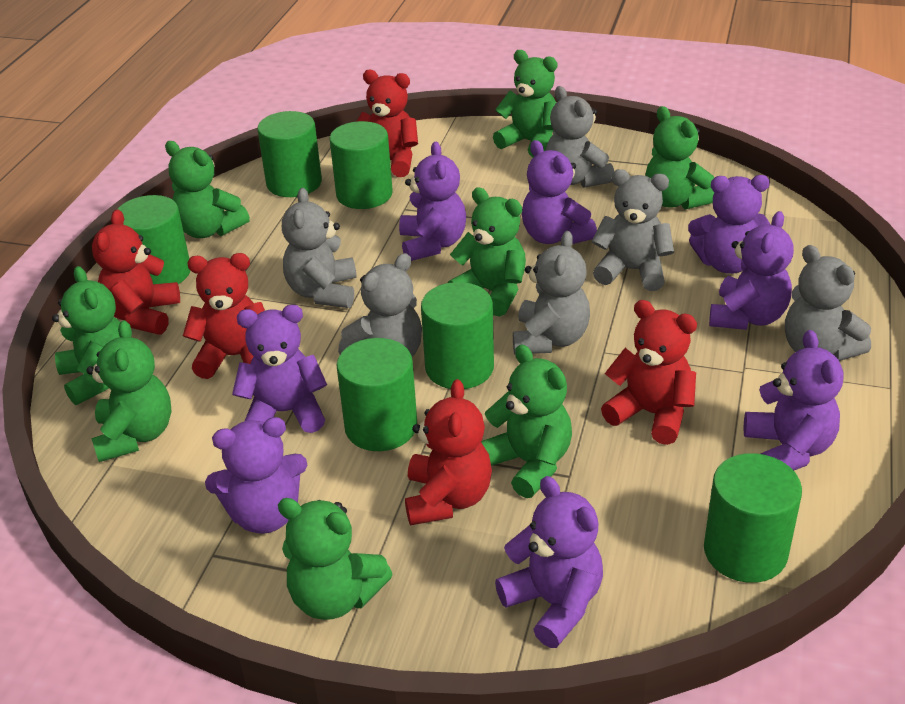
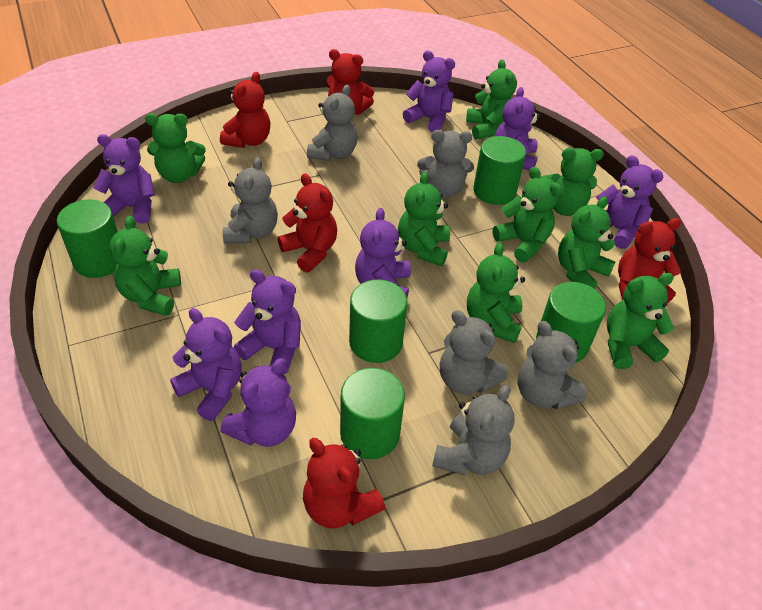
green cylinder: [117,195,190,284] [257,111,322,197] [329,121,393,209] [337,338,417,451] [421,282,494,389] [704,453,802,583] = 6 -> [57,200,118,278] [340,368,405,459] [349,279,407,363] [473,136,526,205] [536,282,606,363] = 5
green teddy bear: [52,266,120,405] [87,320,172,462] [165,141,250,238] [278,498,393,620] [448,187,526,317] [481,344,572,498] [493,50,557,157] [645,106,714,210] = 8 -> [109,216,181,316] [145,113,206,183] [398,172,450,266] [466,59,517,140] [467,242,525,343] [493,167,562,263] [543,148,604,216] [558,196,615,289] [607,273,674,369] = 9

